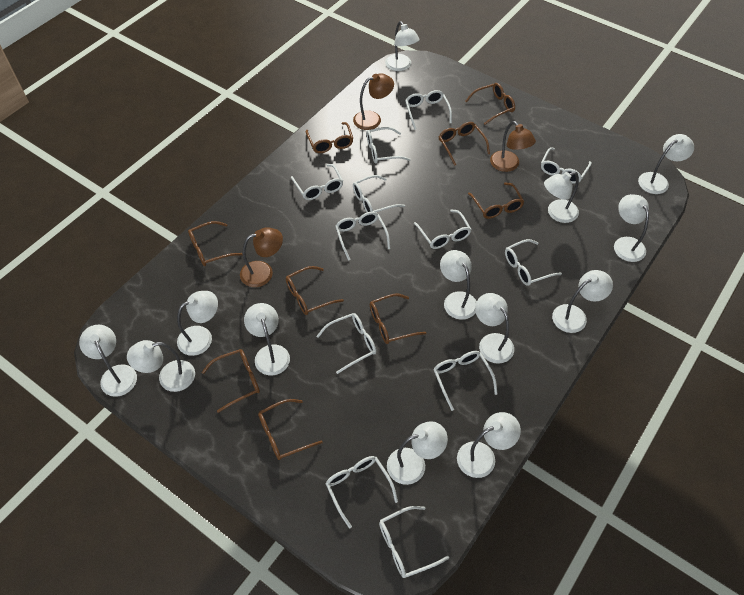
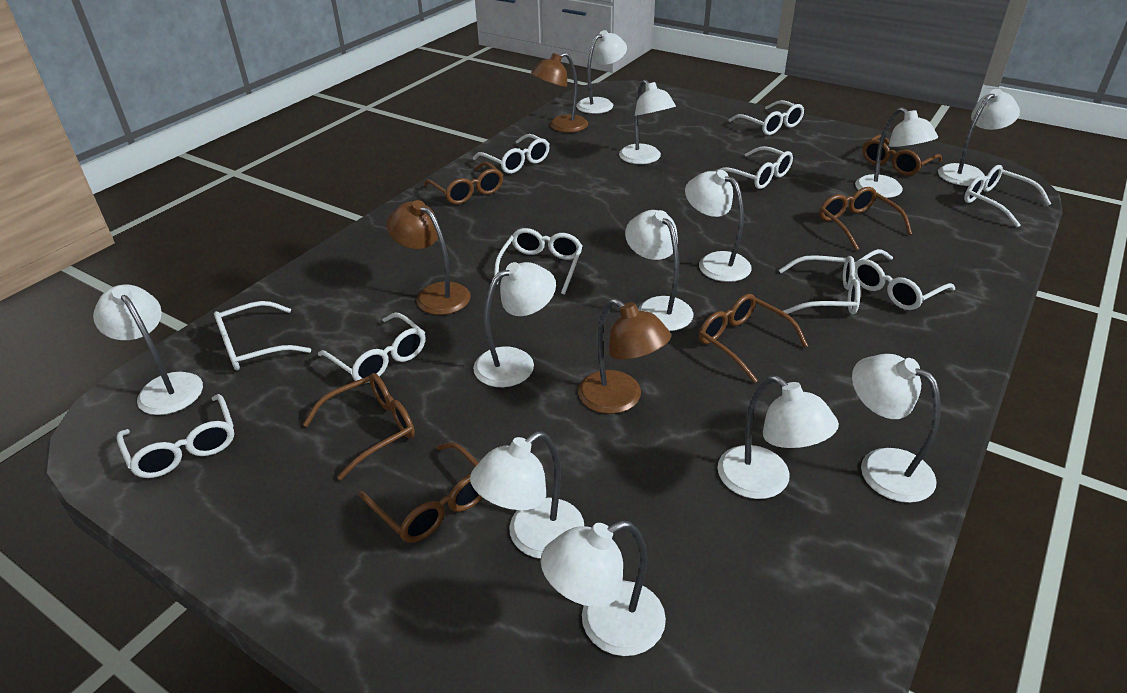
brown glasses: [188,221,242,266] [202,349,260,413] [258,399,323,460] [286,266,344,315] [306,122,353,153] [370,294,426,344] [438,122,490,166] [465,83,515,125] [468,182,524,219] = 9 -> [303,373,415,480] [359,442,483,543] [424,162,503,204] [699,294,808,383] [819,187,912,250] [862,135,942,176] = 6
white glasses: [291,164,343,200] [316,313,376,374] [326,456,398,529] [335,212,390,261] [353,175,405,212] [366,127,411,164] [379,506,449,578] [405,90,452,130] [414,209,471,249] [433,351,498,411] [505,239,562,286] [541,147,592,184] = 12 -> [116,394,234,478] [214,301,311,370] [318,313,426,384] [473,134,550,174] [494,228,583,295] [714,146,793,189] [729,100,804,135] [779,255,861,314] [855,249,955,310] [964,165,1051,227] = 10
white lamp: [79,325,137,397] [127,340,195,392] [177,291,218,356] [244,303,290,375] [385,21,420,71] [387,421,448,485] [440,250,477,320] [457,412,521,478] [475,293,514,364] [544,172,579,223] [552,270,613,333] [614,194,649,262] [638,134,694,194] = 13 -> [93,284,203,415] [470,431,585,559] [473,262,556,387] [540,521,666,656] [576,30,627,114] [619,79,676,164] [625,210,693,331] [685,170,752,282] [718,376,839,499] [852,354,941,503] [855,107,938,198] [938,89,1020,186] = 12

